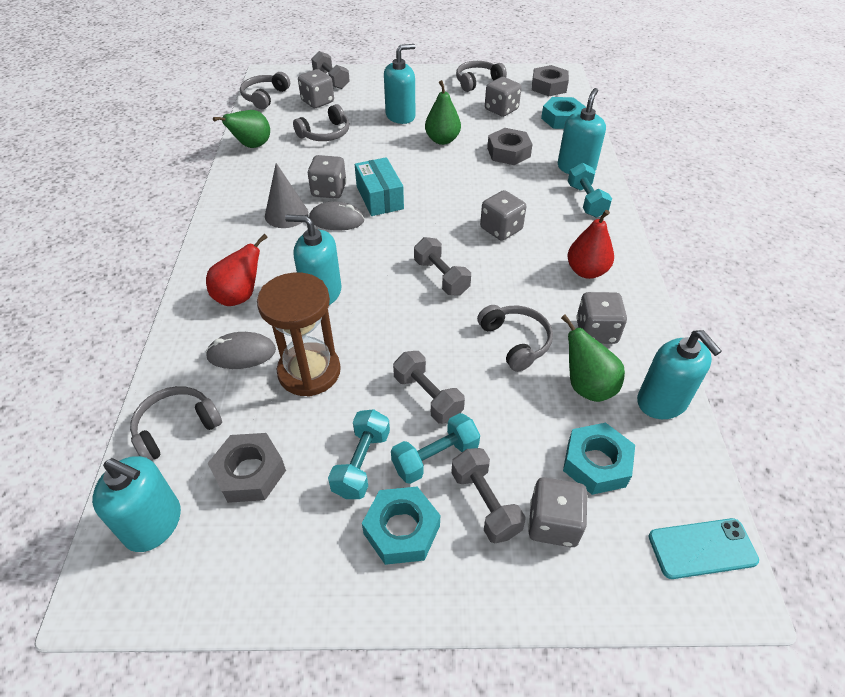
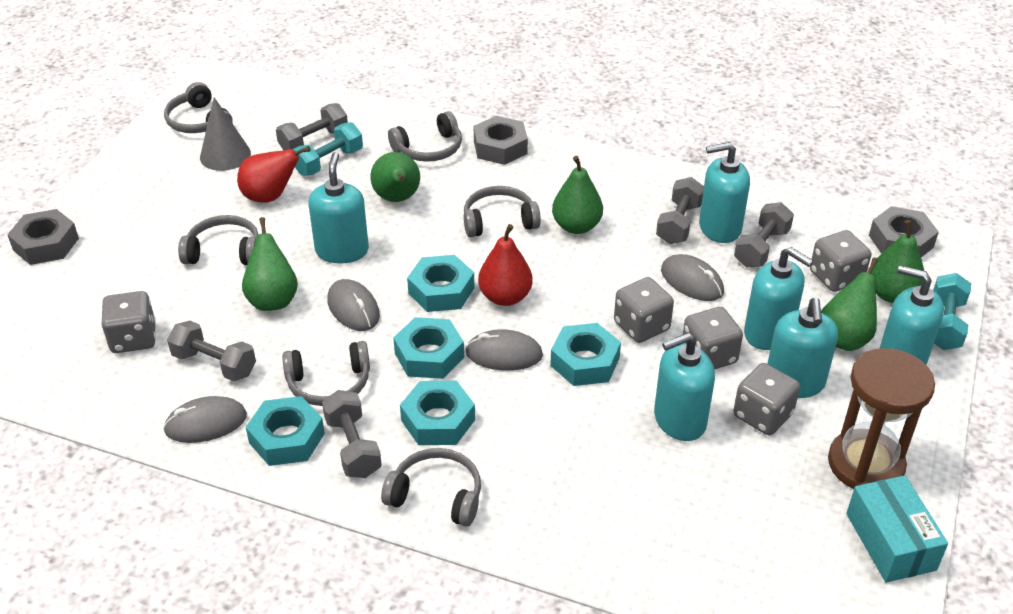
green pear: [213,110,270,148] [425,80,461,145] [561,315,625,402] = 3 -> [242,217,298,311] [370,152,420,202] [552,156,603,234] [821,257,878,351] [871,220,924,303] = 5
grey dice: [298,69,334,108] [308,155,346,198] [480,190,526,241] [485,77,522,117] [528,477,588,547] [576,292,627,344] = 6 -> [102,291,156,353] [614,277,674,343] [683,307,743,369] [733,363,800,435] [810,230,871,292] = 5
grey dumbbell: [311,51,350,89] [393,351,465,424] [414,237,471,295] [451,448,526,543] = 4 -> [167,320,256,381] [276,103,348,150] [322,390,382,478] [656,177,704,244] [734,202,794,267] = 5
grey headphones: [130,386,222,461] [240,72,290,109] [293,104,349,141] [456,61,507,92] [477,305,553,372] = 5 -> [164,82,233,133] [178,215,259,265] [282,341,370,406] [381,448,481,526] [388,111,462,162] [464,186,541,237] = 6
grey mouse: [205,332,276,369] [309,201,364,231] = 2 -> [163,396,247,443] [327,279,380,331] [465,329,543,371] [661,254,724,301] = 4
turquoise dumbbell: [328,409,390,499] [391,413,480,484] [568,163,612,217] = 3 -> [293,122,363,176] [933,273,971,350] = 2
turquoise nut: [362,487,441,565] [541,97,586,129] [563,423,635,495] = 3 -> [246,396,325,466] [393,317,464,379] [400,381,475,445] [407,255,475,312] [550,323,621,386] = 5
turquoise phone: [649,518,759,579] = 1 -> none = 0
turquoise soap dispenser: [92,456,181,552] [285,215,342,305] [384,44,415,124] [558,88,606,174] [637,330,722,419] = 5 -> [308,152,369,264] [654,333,715,441] [699,142,750,243] [744,247,813,350] [767,298,838,398] [879,265,944,365] = 6

